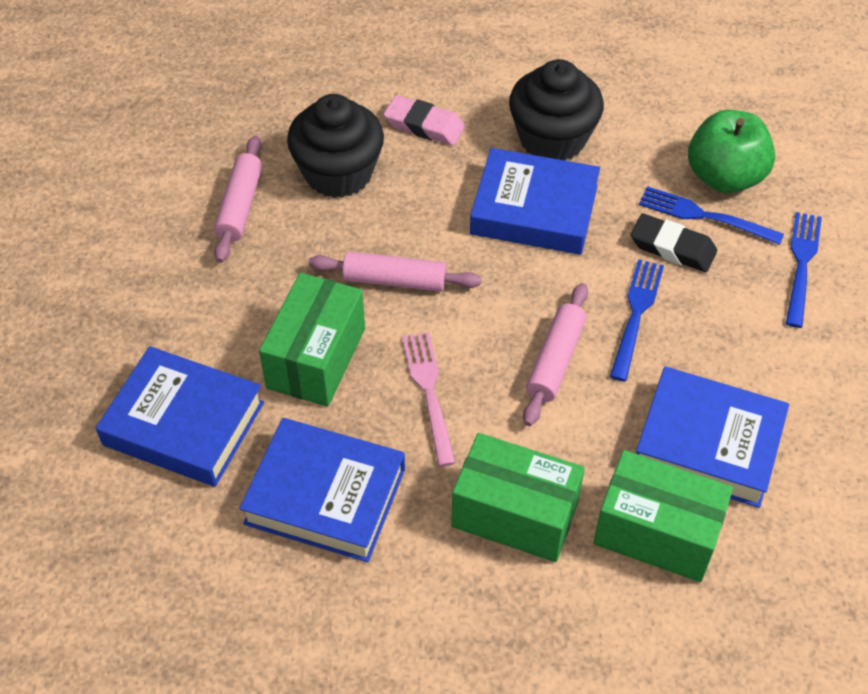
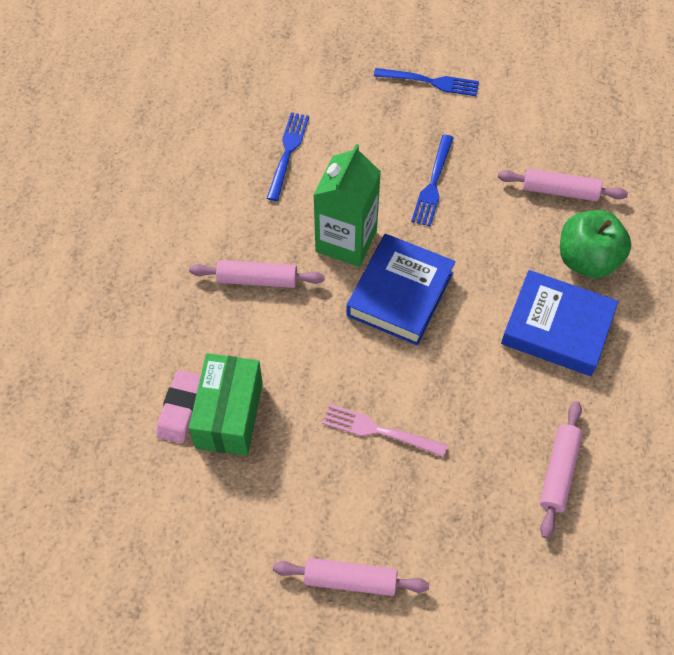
black cupcake: [287,94,384,198] [509,59,604,161] = 2 -> none = 0
black eraser: [631,213,717,272] = 1 -> none = 0
blue book: [96,346,264,487] [239,418,405,562] [470,148,600,255] [636,367,789,508] = 4 -> [346,234,455,346] [501,270,618,376] = 2
green box: [259,273,365,407] [452,433,585,562] [593,450,733,582] = 3 -> [189,353,263,456] = 1
green carton: none = 0 -> [313,144,381,267] = 1
pink rolling pin: [214,136,262,263] [309,251,481,292] [523,283,588,426] = 3 -> [189,260,325,288] [273,558,429,596] [498,168,628,201] [540,401,583,539] = 4

